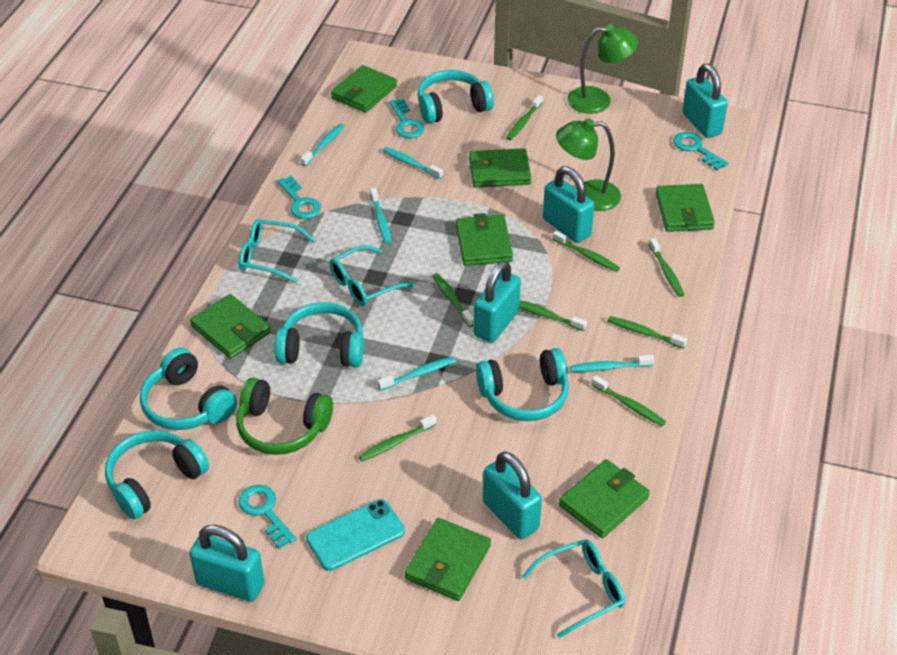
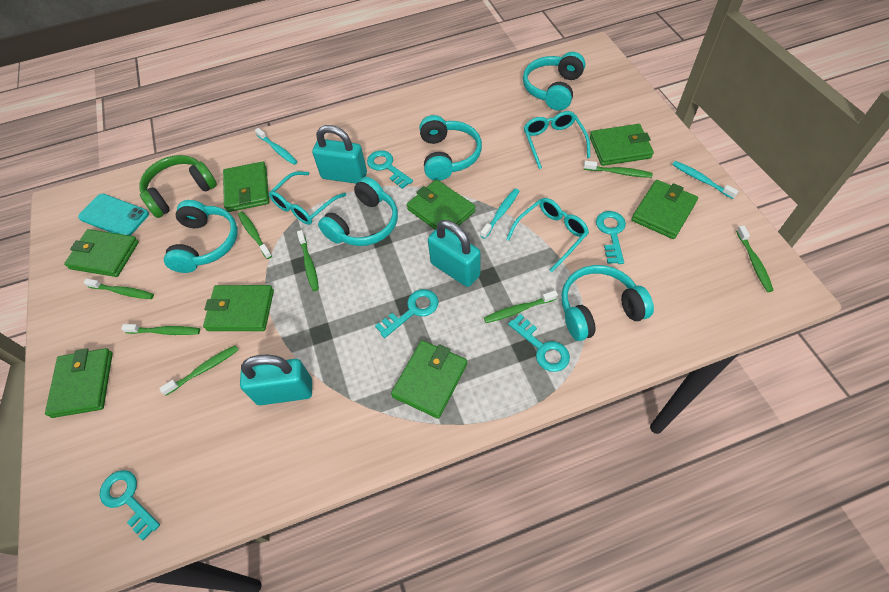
green lamp: [556,118,621,211] [567,24,638,114] = 2 -> none = 0
green wallet: [190,294,271,359] [331,65,397,113] [404,518,491,601] [456,213,513,266] [469,148,531,187] [559,459,650,538] [656,184,715,232] = 7 -> [45,348,113,418] [64,229,139,277] [203,285,274,331] [223,161,269,212] [391,340,467,419] [407,180,475,232] [590,124,654,166] [631,180,698,239] = 8
turquoise key: [238,485,296,549] [277,176,321,219] [389,98,424,138] [673,132,728,170] = 4 -> [100,470,160,541] [367,150,413,189] [375,289,439,338] [508,314,570,372] [596,211,626,264] = 5
turquoise padlock: [189,525,265,602] [474,261,521,343] [483,451,542,539] [543,166,595,243] [682,64,728,138] = 5 -> [240,355,312,405] [312,125,367,184] [428,220,481,287] = 3
turquoise toothbrush: [301,124,345,166] [370,188,391,244] [377,356,456,391] [382,147,443,179] [570,355,654,372] = 5 -> [255,128,297,165] [481,189,519,239] [672,161,739,199] = 3

